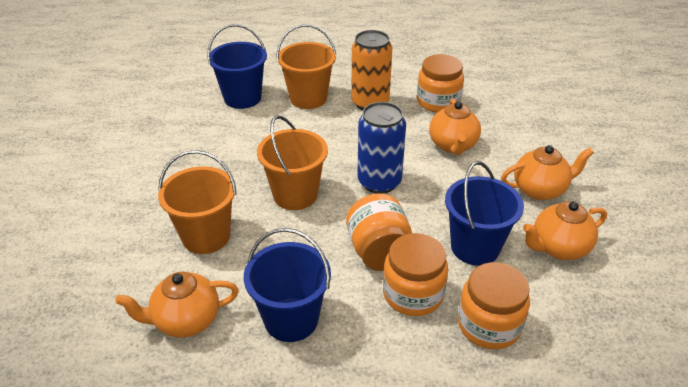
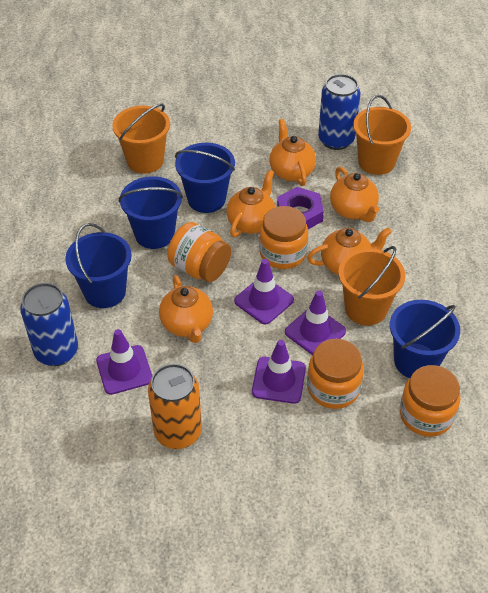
blue bucket: [207,24,267,109] [244,228,331,342] [445,161,524,266] = 3 -> [65,223,132,308] [119,176,183,249] [175,143,235,213] [390,300,460,378] = 4
blue can: [357,102,406,194] = 1 -> [20,283,78,366] [318,74,360,150] = 2
orange teapot: [115,272,239,338] [429,99,481,155] [501,145,594,200] [523,201,607,260] = 4 -> [159,275,213,343] [227,170,275,238] [269,119,316,186] [307,227,392,275] [330,167,379,222] = 5
purple nut: none = 0 -> [277,187,324,229] = 1
purple traffic cone: none = 0 -> [96,329,152,395] [234,259,294,324] [252,340,306,404] [285,290,346,355] = 4

